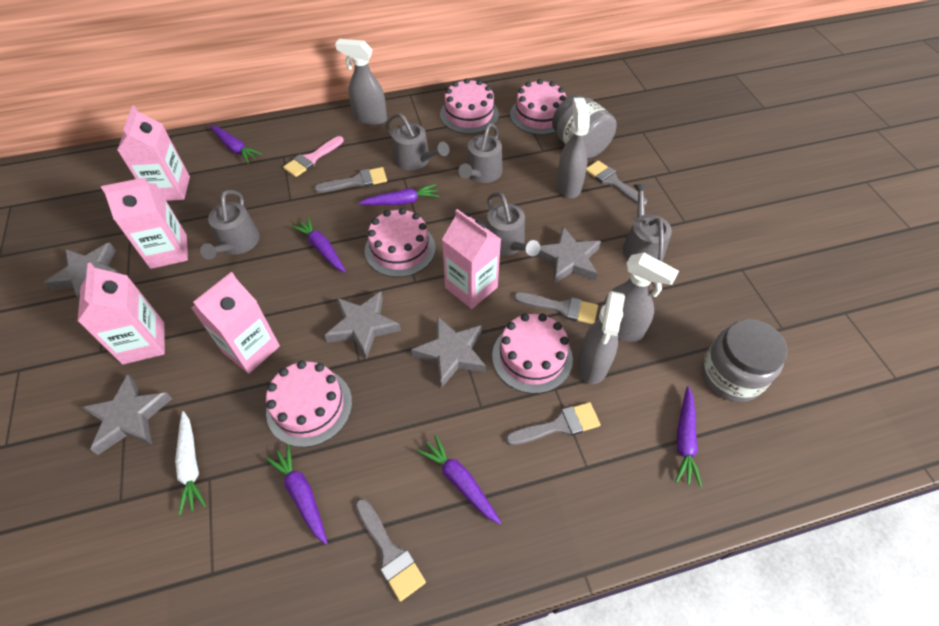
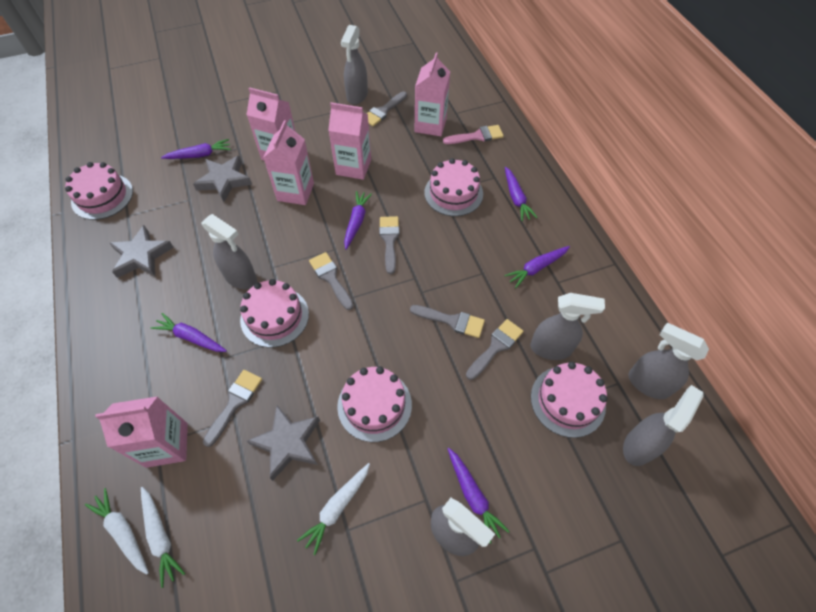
grey brush: [314,167,387,193] [355,499,426,602] [506,402,600,445] [514,292,598,324] [586,160,647,206] = 5 -> [203,370,262,447] [309,252,353,310] [367,91,407,126] [379,216,400,274] [410,305,485,338] [466,319,524,380] = 6
grey jar: [552,94,617,159] [701,319,788,402] = 2 -> none = 0
grey spray bottle: [335,39,387,126] [556,98,590,198] [577,291,625,384] [603,252,679,342] = 4 -> [201,214,257,289] [341,25,368,105] [431,498,495,556] [530,293,605,360] [623,385,704,466] [628,323,709,399] = 6
grey star: [44,243,120,299] [81,375,172,455] [324,291,401,360] [411,316,486,388] [536,227,601,285] = 5 -> [109,225,174,278] [193,156,252,202] [247,405,320,481] = 3
grey watering can: [200,190,260,260] [385,113,450,170] [458,123,503,183] [486,192,540,256] [623,184,672,262] = 5 -> none = 0
white carrot: [175,411,206,515] = 1 -> [85,488,149,574] [141,487,185,588] [297,463,370,555] = 3

